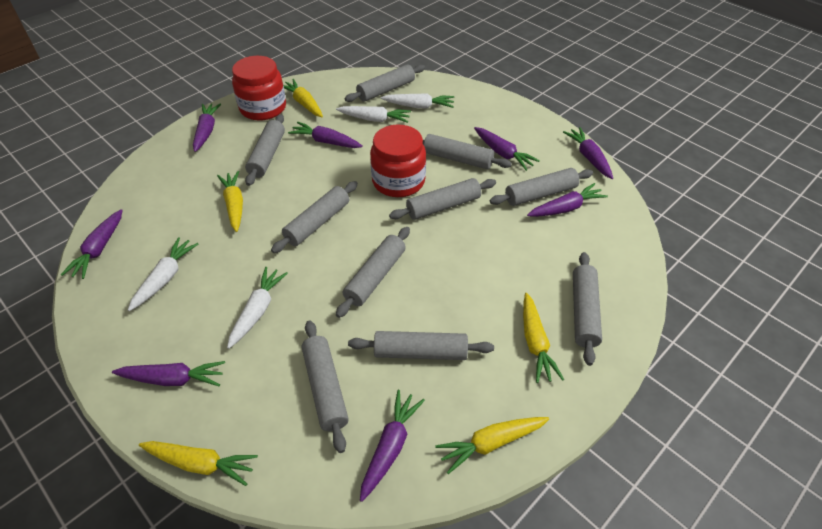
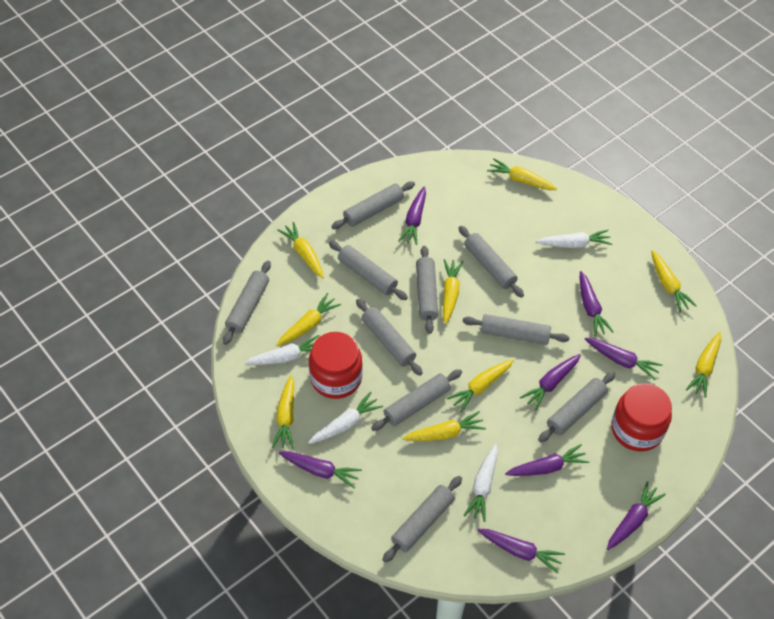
yellow carrot: [139,441,258,486] [217,171,243,232] [283,79,323,117] [435,417,549,474] [523,293,564,383] = 5 -> [272,375,294,449] [276,293,341,346] [278,222,324,278] [402,411,486,441] [443,259,463,324] [447,359,514,412] [487,158,557,190] [651,250,697,312] [686,332,721,398] = 9

